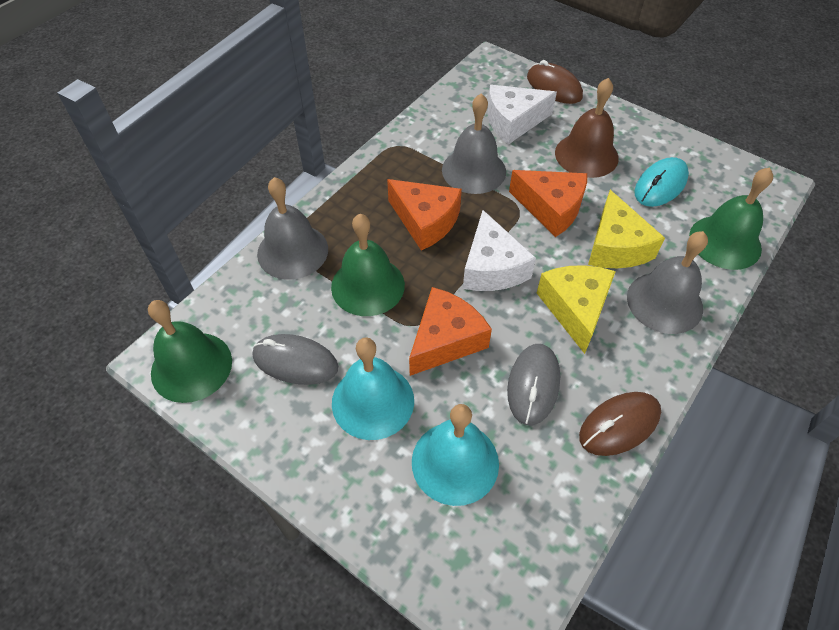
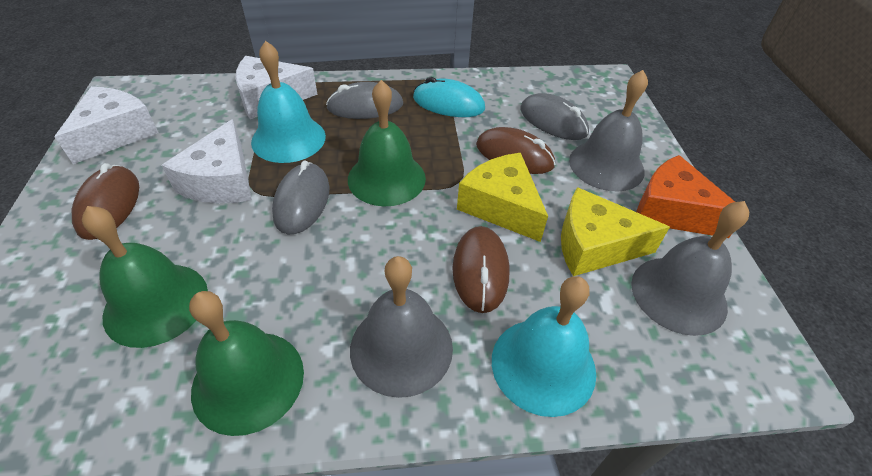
brown bell: [555,78,619,178] = 1 -> none = 0
brown mouse: [527,60,583,104] [579,392,661,456] = 2 -> [72,163,139,240] [453,226,509,313] [476,127,556,174] = 3
grey mouse: [253,334,338,385] [507,344,560,425] = 2 -> [272,161,329,234] [326,82,403,119] [520,93,589,140] = 3
orange cheese: [387,179,462,250] [409,287,492,376] [509,170,587,237] = 3 -> [636,155,735,238] = 1
white cheese: [463,210,536,291] [487,85,557,144] = 2 -> [55,86,158,164] [162,119,252,203] [235,56,318,119] = 3

